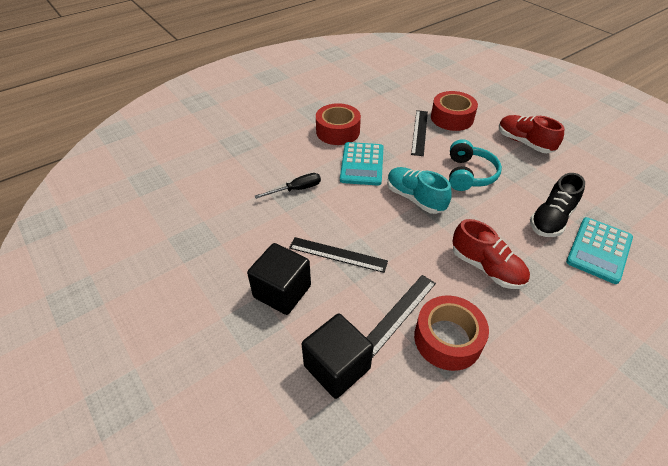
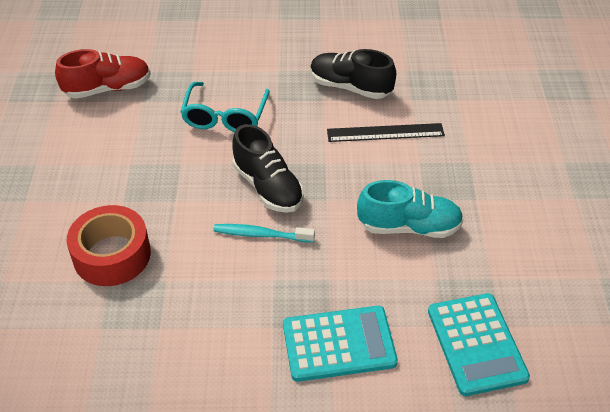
black cube: [247,243,311,315] [302,314,374,399] = 2 -> none = 0
black ruler: [289,237,388,273] [366,275,436,357] [411,110,428,156] = 3 -> [327,123,445,142] = 1
black screwdriver: [255,173,321,199] = 1 -> none = 0
black shoe: [530,173,585,237] = 1 -> [232,124,304,213] [310,49,396,99] = 2
red shoe: [453,219,530,289] [499,115,564,153] = 2 -> [55,49,151,99] = 1
red tape: [316,103,361,145] [414,296,489,371] [431,91,478,131] = 3 -> [67,205,151,286] = 1
turquoise glasses: none = 0 -> [180,82,270,132] = 1
turquoise headphones: [449,139,502,191] = 1 -> none = 0
turquoise toothbrush: none = 0 -> [213,224,315,242] = 1

